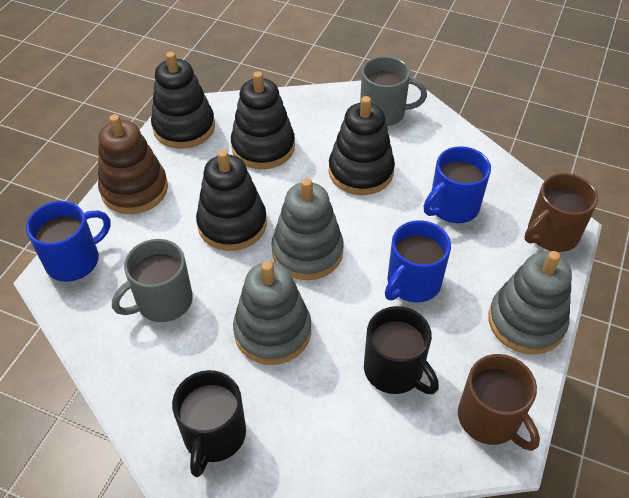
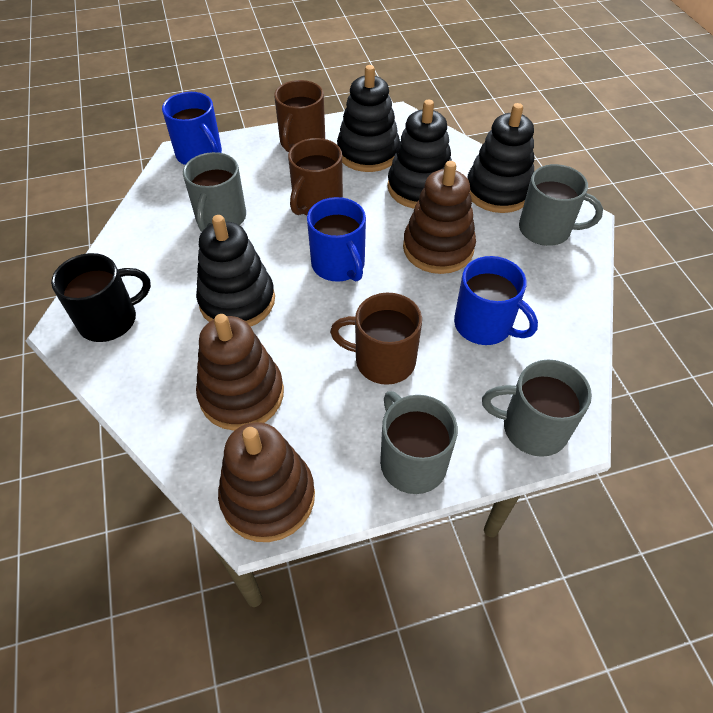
black mug: [172,370,246,477] [364,306,439,394] = 2 -> [51,253,151,342] = 1
brown mug: [458,354,540,451] [524,173,598,252] = 2 -> [274,80,325,152] [288,138,343,215] [330,293,422,385] = 3
brown stacking toy: [98,114,168,214] = 1 -> [196,314,284,431] [218,422,315,542] [403,161,476,274] = 3
grey mug: [112,239,193,322] [360,56,427,126] = 2 -> [183,152,246,232] [380,391,458,494] [482,360,592,457] [519,164,603,246] = 4
grey stacking toy: [233,261,311,365] [271,178,344,280] [488,251,572,355] = 3 -> none = 0

